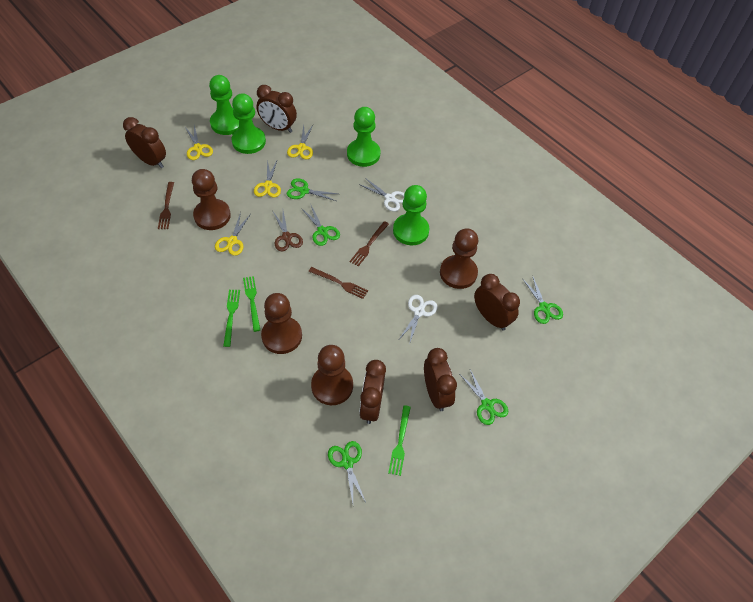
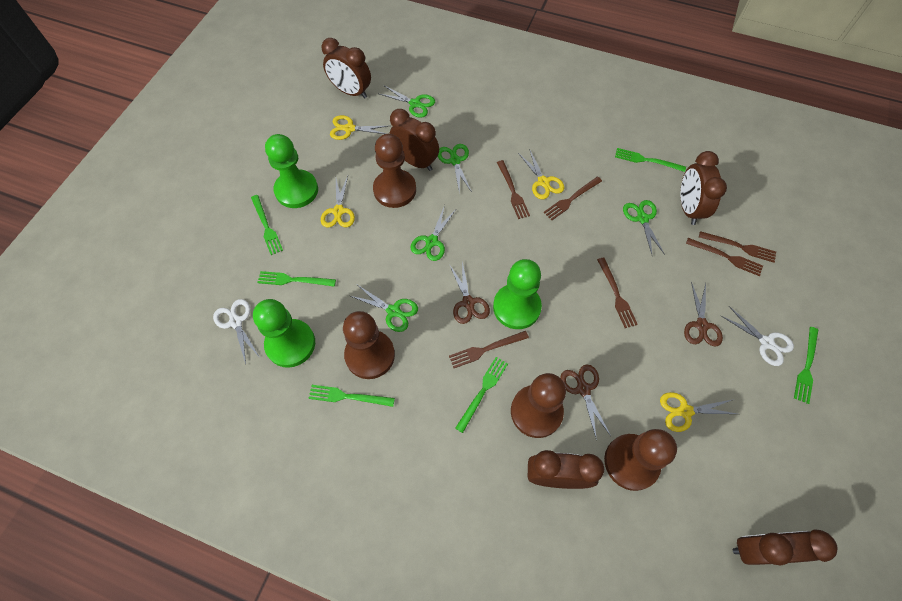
brown fork: [158,182,174,229] [308,267,368,299] [350,221,389,266] = 3 -> [449,331,529,368] [497,160,530,219] [543,177,602,220] [597,258,638,328] [686,238,763,276] [699,231,776,263] = 6
brown scissors: [273,211,303,251] = 1 -> [449,261,490,324] [560,364,611,441] [684,281,723,346] = 3
green fork: [223,290,240,347] [243,276,260,332] [388,405,411,476] = 3 -> [251,195,283,255] [257,271,336,287] [308,385,395,407] [455,357,508,433] [615,148,686,172] [794,327,818,404] = 6
green pawn: [209,75,239,135] [232,93,266,154] [347,107,380,167] [393,185,430,245] = 4 -> [253,299,315,368] [265,134,318,208] [493,259,542,329] = 3

